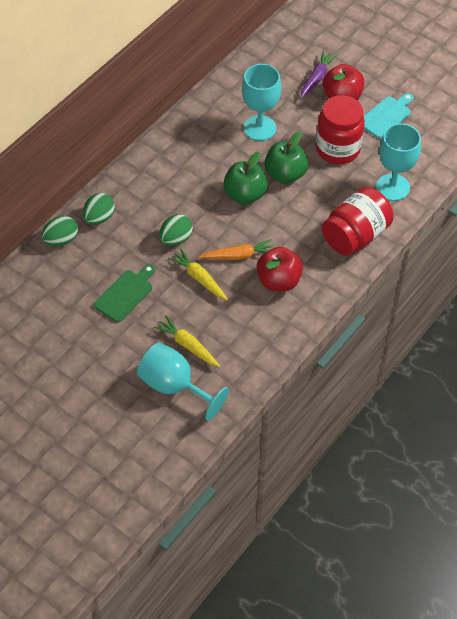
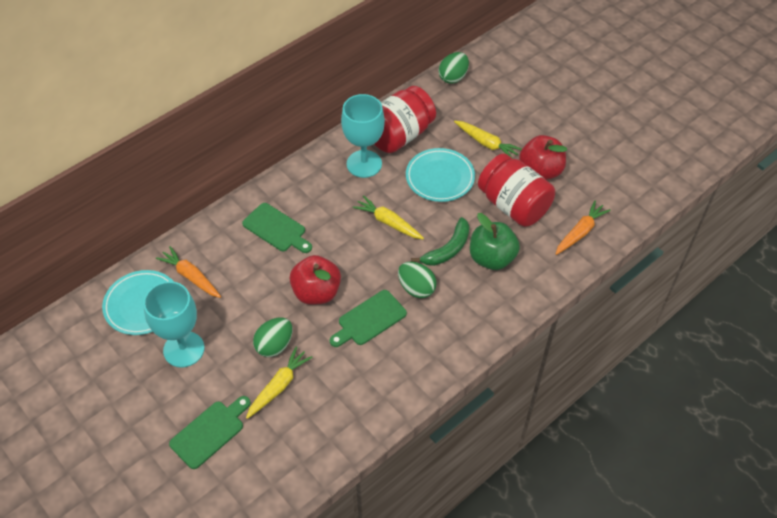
green apple: [223,152,268,204] [264,131,308,184] = 2 -> [470,213,520,270] = 1
green banana: none = 0 -> [411,217,469,266] = 1
green cutting board: [94,264,155,322] = 1 -> [169,396,251,469] [242,203,312,253] [330,290,407,347] = 3
orange carrot: [199,239,274,260] = 1 -> [156,246,221,298] [556,201,611,255] = 2
purple carrot: [301,50,338,98] = 1 -> none = 0
turquoise cutting board: [364,93,413,138] = 1 -> none = 0
turquoise goblet: [137,342,229,421] [242,64,281,141] [376,123,421,201] = 3 -> [143,281,204,368] [341,94,385,178] = 2
turquoise plate: none = 0 -> [102,270,174,335] [406,148,475,202] = 2
yellow carrot: [154,316,220,367] [168,249,228,300] = 2 -> [246,347,313,419] [353,195,424,239] [454,121,522,159] = 3

